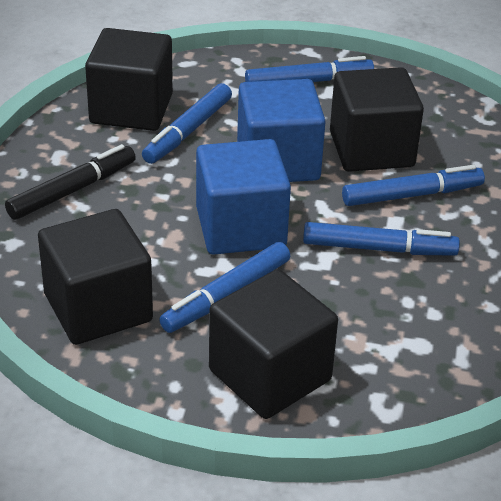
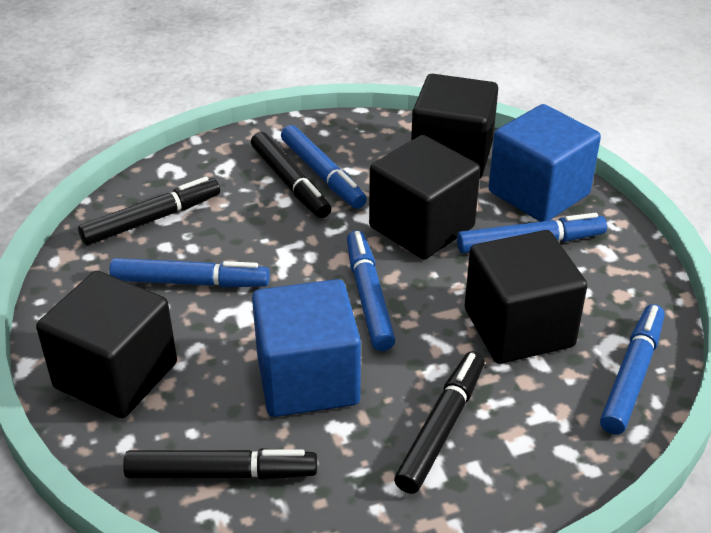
black marker: [5,144,136,220] = 1 -> [78,176,220,245] [123,448,317,480] [251,132,331,218] [394,351,485,494] = 4

